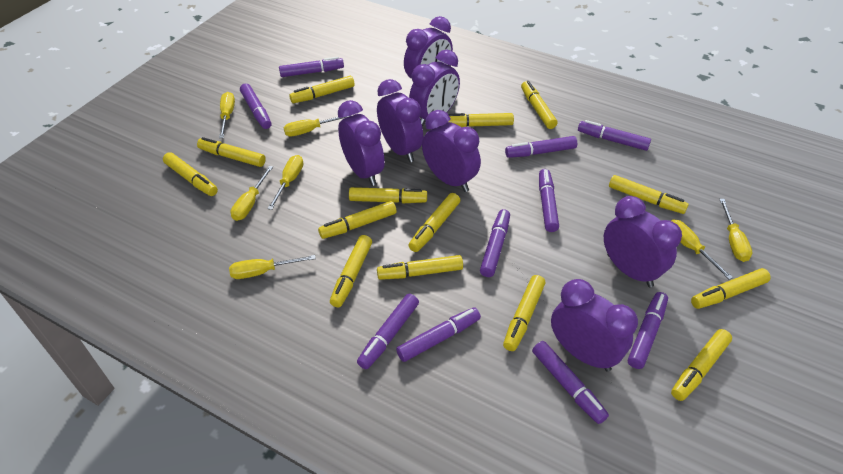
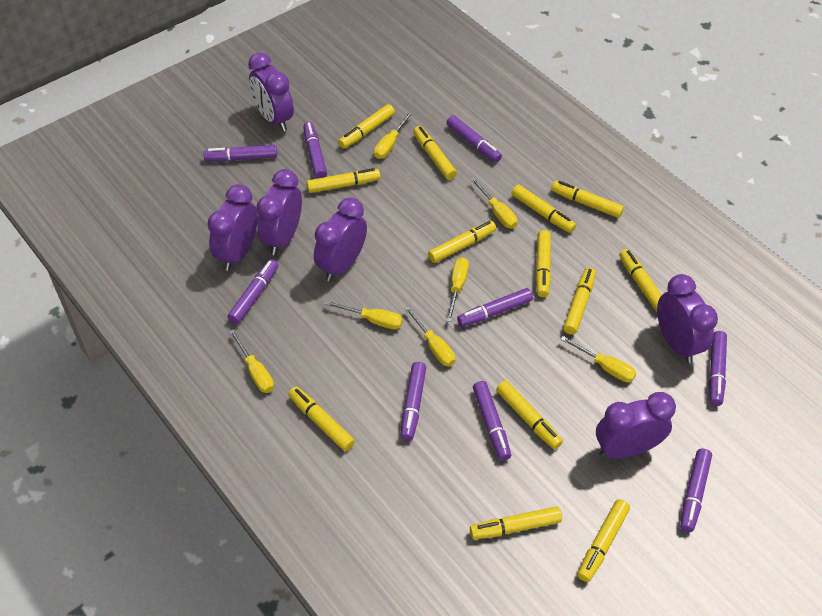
purple clock: [338,100,385,186] [377,79,423,162] [404,16,453,79] [409,50,460,127] [422,110,481,192] [551,279,638,371] [604,196,682,287] = 7 -> [207,184,258,271] [248,52,294,131] [256,169,302,255] [314,197,367,281] [596,392,676,459] [657,274,718,363] = 6
purple marker: [240,84,271,129] [279,57,344,77] [357,294,419,369] [396,307,481,362] [480,209,510,277] [505,136,577,158] [532,341,609,424] [539,169,559,232] [578,120,651,151] [628,292,668,369] = 10 -> [204,145,277,161] [228,259,278,324] [303,122,327,179] [401,362,426,441] [446,115,502,162] [457,288,533,327] [473,381,511,461] [680,449,712,532] [709,331,727,406] = 9
yellow marker: [163,152,218,196] [197,137,265,167] [289,76,355,103] [318,201,397,239] [330,235,372,307] [349,187,427,203] [377,255,463,280] [408,193,460,252] [448,113,514,127] [503,275,545,351] [521,81,557,129] [609,175,689,214] [671,329,732,401] [691,268,771,309] = 14 -> [288,387,355,451] [307,168,380,193] [338,104,395,149] [413,126,457,180] [428,221,496,263] [470,506,562,540] [496,380,563,449] [512,185,576,233] [536,230,551,297] [551,181,624,218] [563,267,596,335] [577,499,630,582] [619,249,662,312] = 13

